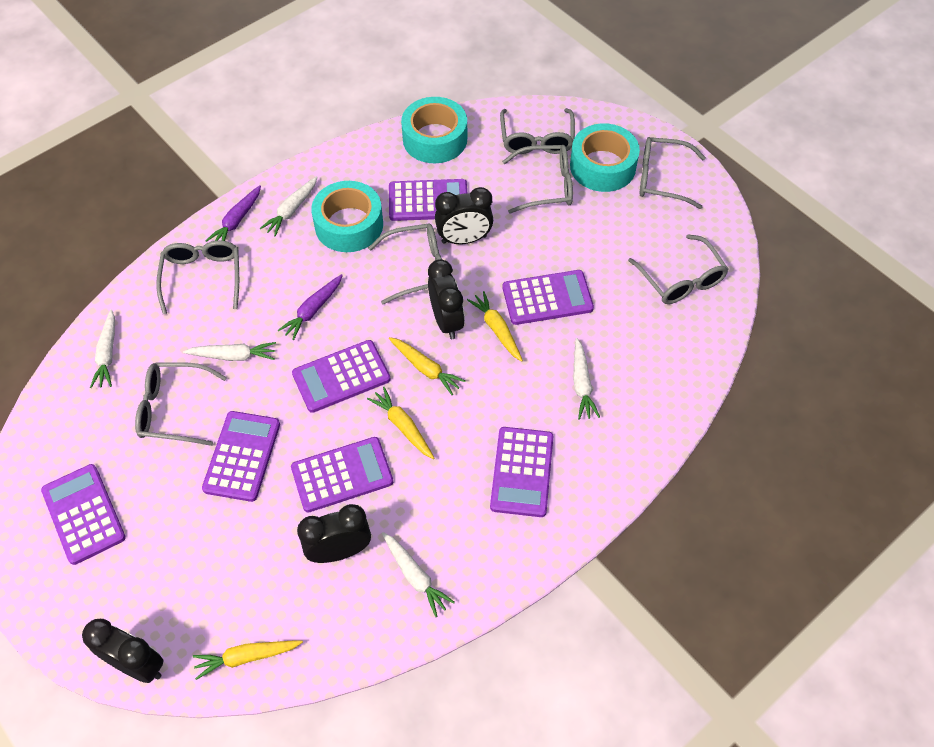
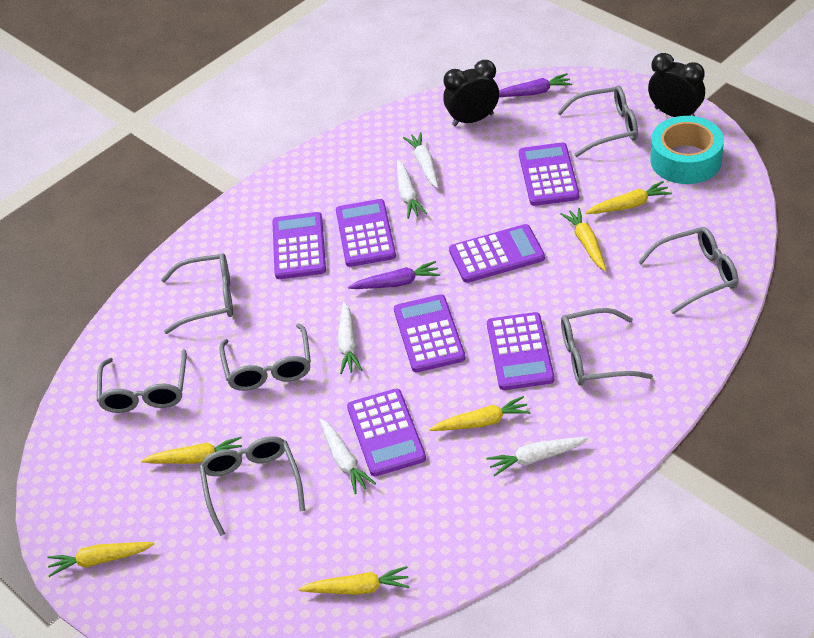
black clock: [82,619,164,683] [297,504,371,563] [428,259,465,339] [435,187,493,244] = 4 -> [443,60,499,126] [648,53,705,117] = 2
turquoise tape: [311,181,383,252] [401,97,467,163] [570,123,640,192] = 3 -> [650,116,724,184] = 1
yellow carrot: [193,640,303,680] [367,387,434,459] [389,337,466,395] [467,291,523,362] = 4 -> [47,542,154,577] [141,437,243,464] [298,566,410,595] [429,396,531,431] [561,208,606,271] [585,181,672,214] = 6

